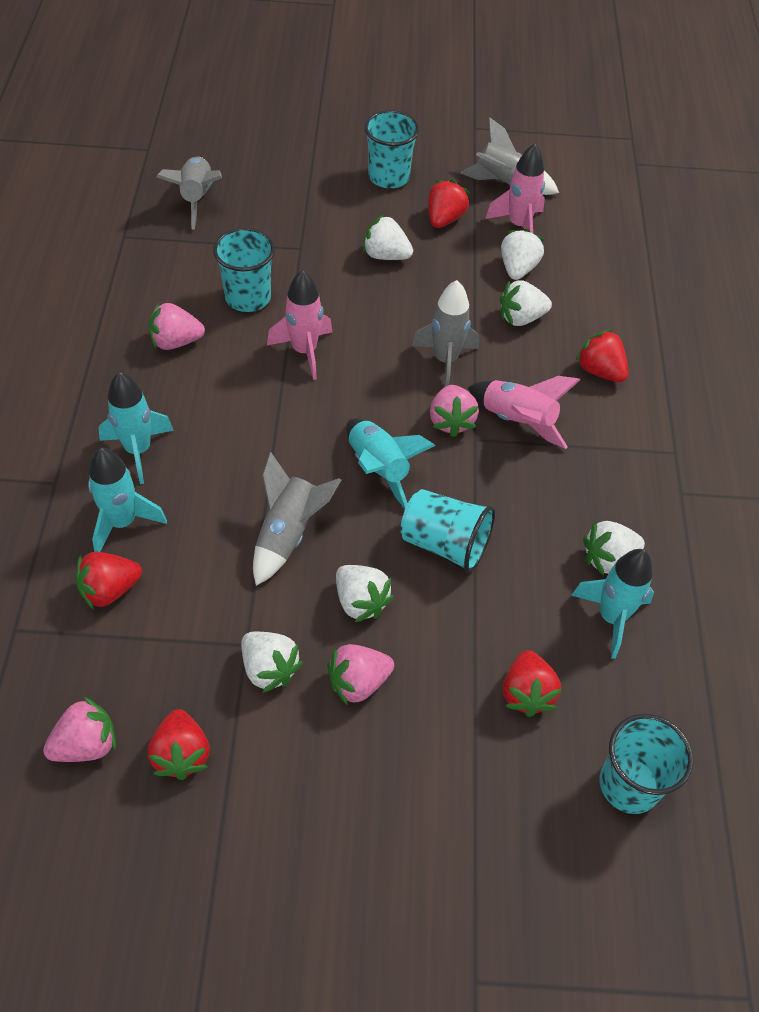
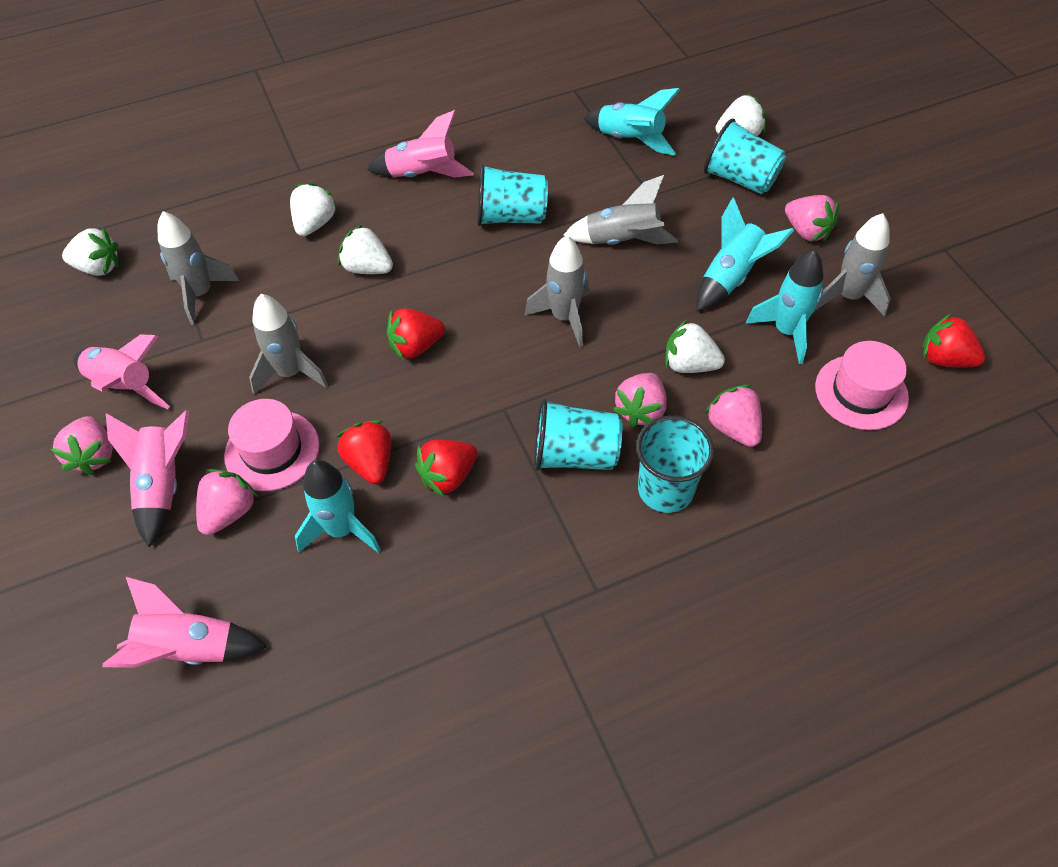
grey rocket: [157,157,222,229] [253,452,341,586] [412,280,479,386] [461,117,559,195] = 4 -> [157,211,239,325] [249,294,328,395] [524,235,589,347] [563,175,678,245] [815,213,890,317] = 5
pink hat: none = 0 -> [224,399,319,491] [815,341,909,430] = 2
pink rocket: [267,270,333,380] [467,376,580,449] [485,143,545,233] = 3 -> [73,334,170,409] [102,576,268,668] [106,410,189,547] [367,110,474,178] = 4
pink strawberry: [43,697,116,762] [149,302,205,350] [327,644,394,706] [430,385,479,437] = 4 -> [51,416,113,475] [196,469,258,535] [613,373,667,427] [705,385,762,447] [785,195,839,242] = 5
red strawberry: [76,552,142,610] [148,709,210,780] [428,179,469,228] [503,650,561,717] [576,329,629,382] = 5 -> [336,420,391,484] [387,308,445,359] [415,440,477,497] [922,313,985,367] = 4
white strawberry: [241,632,303,693] [336,565,394,622] [363,214,413,260] [500,280,552,326] [501,229,544,280] [583,521,645,576] = 6 -> [62,228,119,276] [290,182,338,236] [338,224,393,274] [665,320,725,373] [716,94,766,136] = 5

